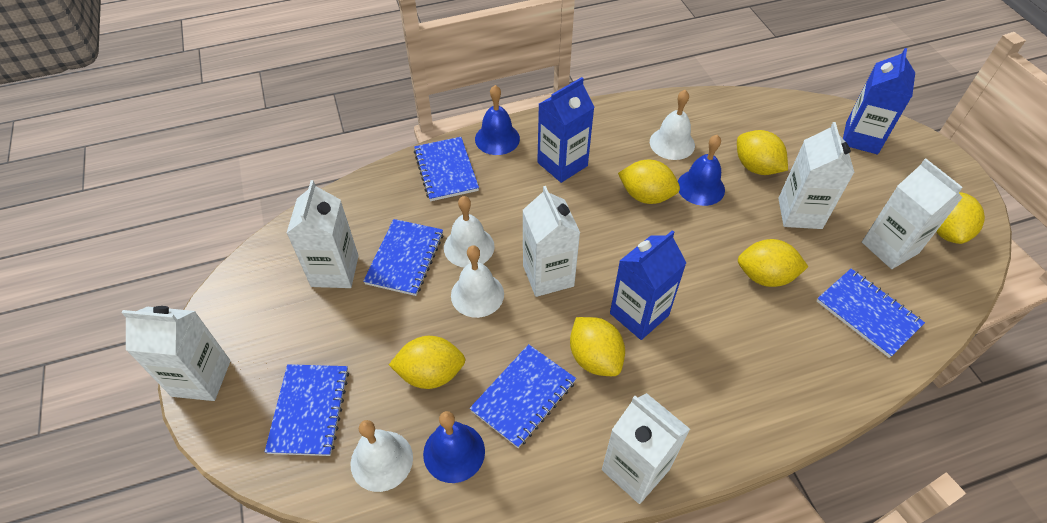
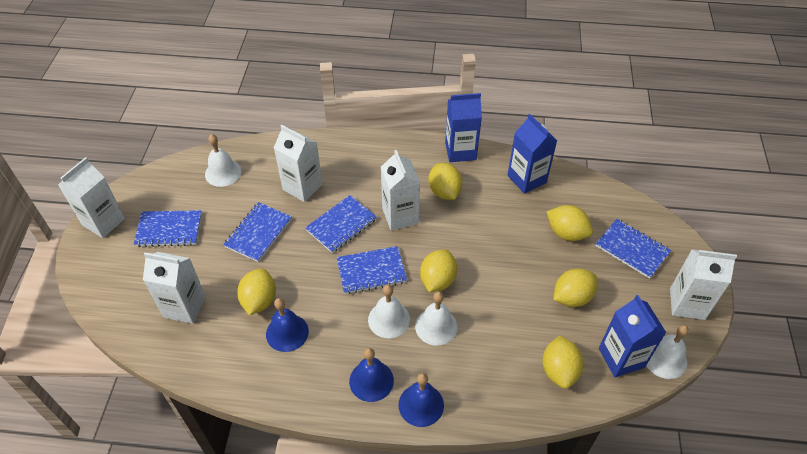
white carton: [121,306,231,401] [287,180,359,288] [523,186,580,297] [602,393,690,504] [778,122,855,229] [862,159,963,269] = 6 -> [58,157,125,238] [143,252,206,324] [274,125,322,202] [381,150,420,230] [670,249,737,320] = 5

